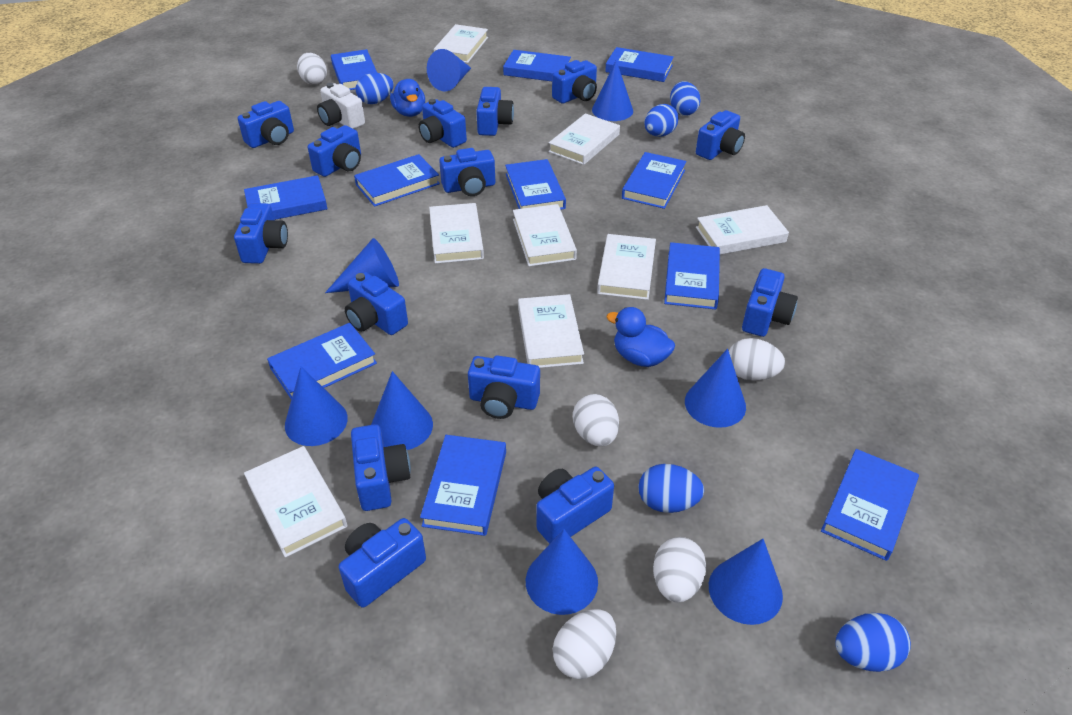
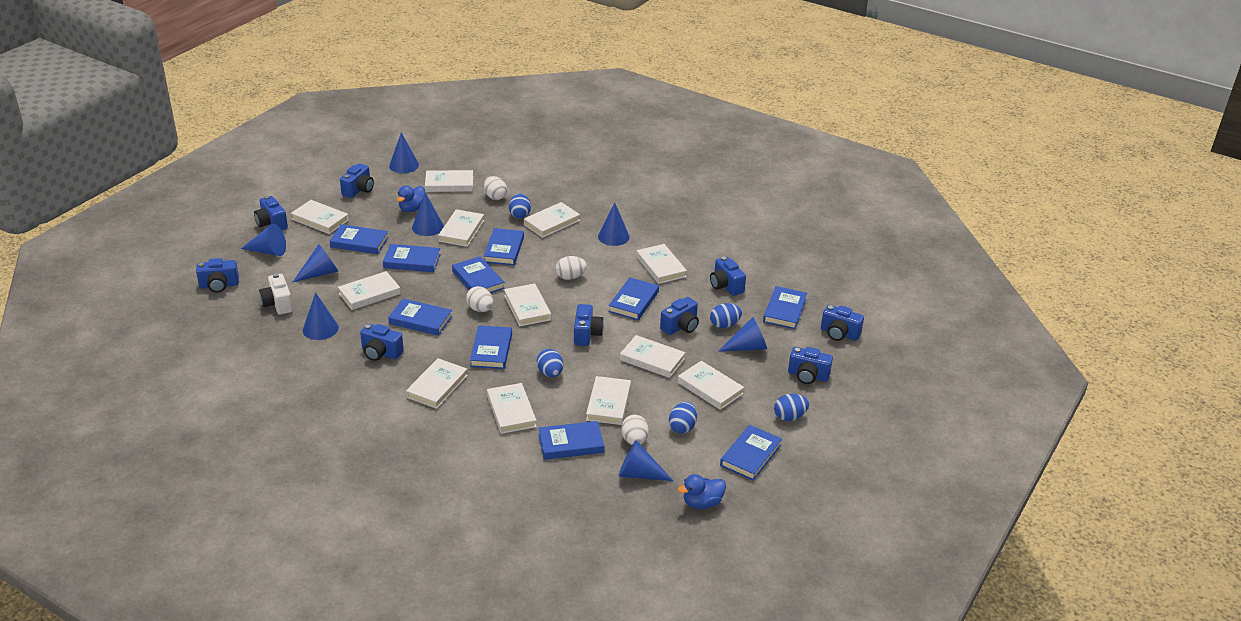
blue book: [244,175,328,220] [267,323,377,399] [331,49,377,90] [354,154,440,207] [420,435,506,536] [503,50,571,81] [505,159,566,209] [605,47,674,82] [622,152,686,209] [664,242,720,309] [821,449,919,561] = 11 -> [329,224,389,254] [383,244,441,272] [388,299,452,336] [452,256,505,293] [470,325,512,369] [484,228,524,265] [538,421,604,460] [608,277,659,320] [720,425,782,481] [763,286,807,329] = 10
blue camera: [234,203,288,264] [238,101,294,148] [308,125,361,177] [339,518,426,608] [345,272,408,335] [351,424,411,511] [419,99,467,148] [439,148,495,196] [468,355,540,419] [476,87,514,136] [537,467,614,544] [552,60,597,104] [696,110,745,160] [742,268,798,337] = 14 -> [196,258,239,293] [254,196,288,230] [340,163,374,198] [360,324,404,361] [574,304,604,346] [660,297,699,335] [710,256,746,296] [788,347,833,384] [821,305,864,341] = 9
white book: [244,446,347,558] [429,203,484,264] [434,24,488,63] [513,204,577,266] [518,294,584,368] [548,113,620,165] [597,234,656,300] [696,205,789,255] = 8 -> [291,200,349,234] [338,271,401,310] [406,358,468,409] [425,170,473,192] [438,209,484,247] [487,383,537,434] [504,283,551,326] [524,202,580,238] [586,376,631,425] [620,335,685,378] [636,244,687,284] [678,361,744,410] = 12
white egg: [297,53,327,85] [553,609,616,679] [573,394,619,447] [653,537,706,603] [729,338,785,381] = 5 -> [466,286,493,312] [484,176,507,200] [556,256,587,280] [621,415,649,445] = 4

